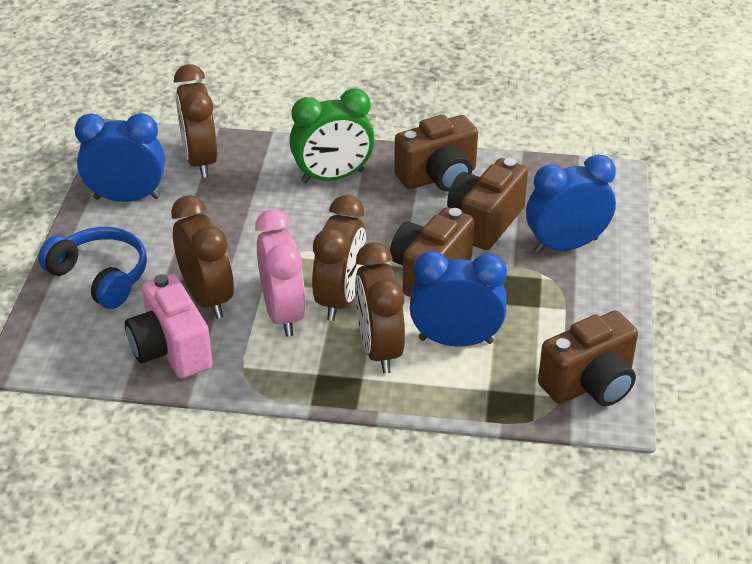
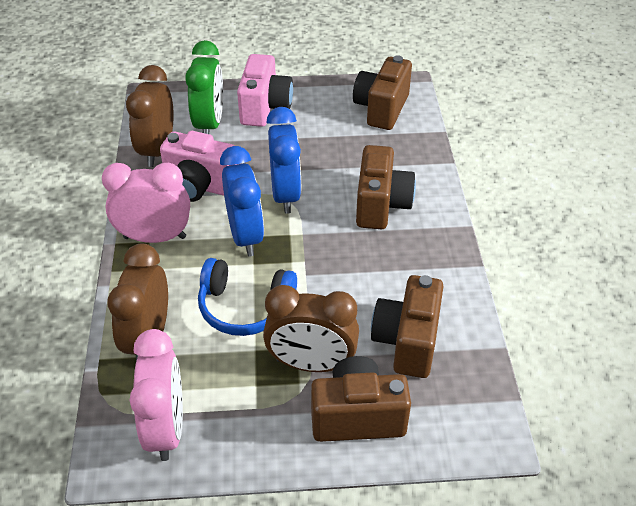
blue clock: [75,113,165,202] [410,251,507,347] [526,154,616,253] = 3 -> [220,146,264,257] [266,107,301,214] = 2
brown clock: [171,195,234,319] [174,64,217,178] [312,195,366,321] [355,243,405,374] = 4 -> [107,244,168,361] [126,65,174,167] [263,285,359,372] = 3
pink camera: [125,274,213,379] = 1 -> [160,131,237,202] [237,54,293,127] = 2
pink clock: [255,209,306,337] = 1 -> [102,163,190,243] [130,329,183,461] = 2

